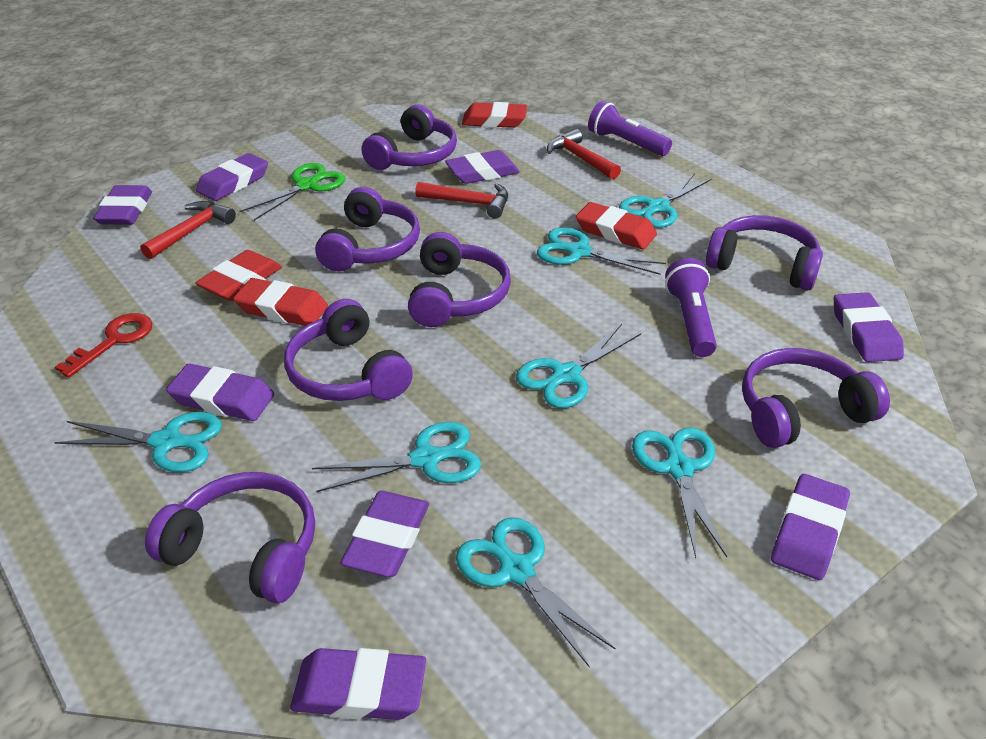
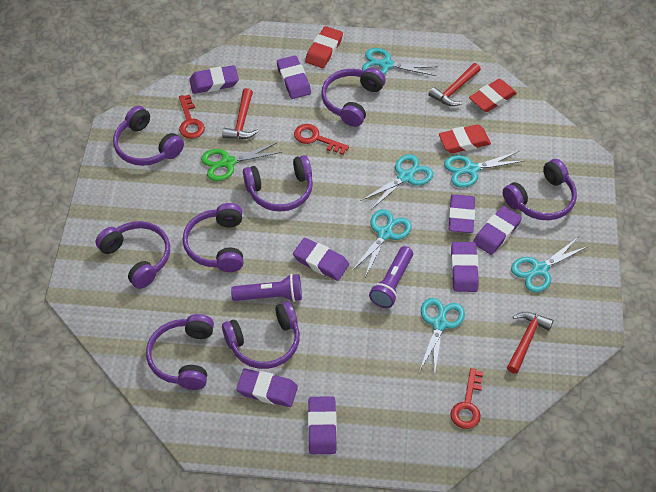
purple headphones: [145,472,315,603] [284,299,413,401] [315,187,420,271] [361,104,457,170] [408,232,511,327] [706,215,823,291] [742,348,890,448] = 7 -> [95,221,170,289] [113,106,184,166] [146,314,214,390] [183,203,244,272] [222,301,300,369] [243,155,313,212] [321,68,386,127] [503,159,577,220] = 8
red eraser: [195,250,282,301] [233,278,328,326] [462,102,527,128] [576,202,657,249] = 4 -> [305,26,343,68] [439,124,491,153] [469,79,517,112] = 3
red key: [55,313,152,378] = 1 -> [179,95,205,139] [294,124,349,155] [451,368,483,429] = 3
turquoise scissors: [54,412,222,472] [312,422,481,492] [456,517,616,667] [516,324,641,408] [537,227,666,275] [619,173,712,228] [632,427,727,558] = 7 -> [352,209,412,277] [361,154,433,210] [362,48,438,76] [419,298,465,376] [444,151,524,188] [511,237,589,293] = 6

